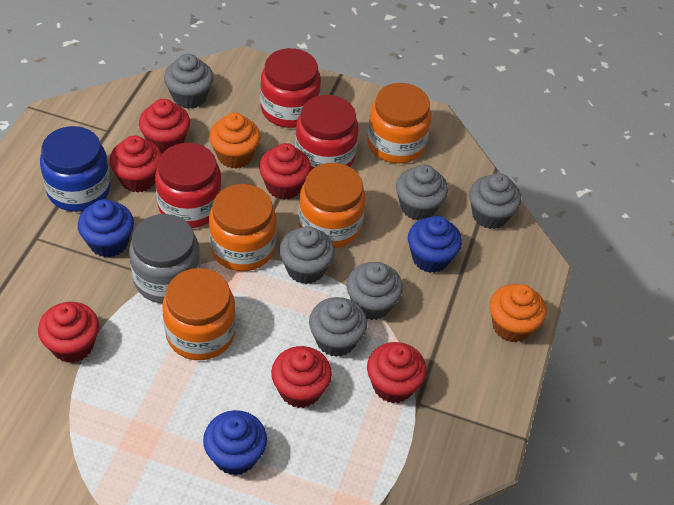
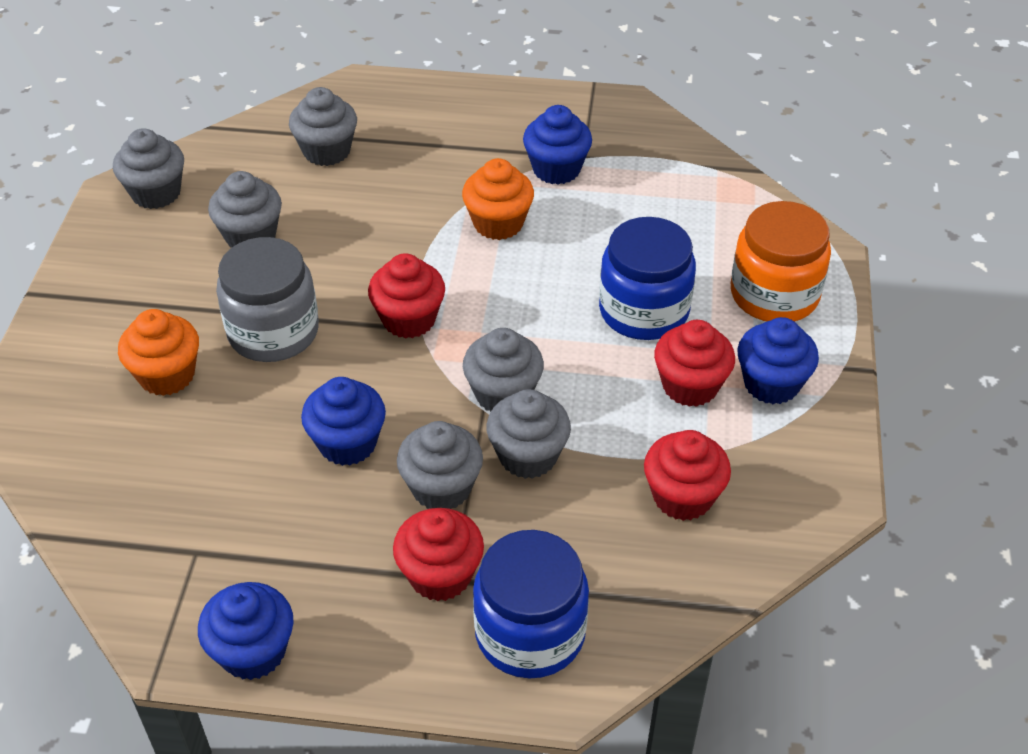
blue cupcake: [78,199,134,258] [203,410,267,476] [408,216,462,273] = 3 -> [198,582,294,680] [301,377,386,466] [523,105,592,185] [737,317,819,404] = 4
blue jar: [40,126,111,212] = 1 -> [473,530,589,678] [599,217,696,340] = 2
orange jar: [162,268,236,360] [209,184,277,271] [298,163,366,248] [367,83,431,163] = 4 -> [731,201,831,322] = 1
red cupcake: [38,302,99,363] [109,135,162,193] [139,99,190,154] [259,143,311,200] [271,346,332,408] [367,342,427,403] = 6 -> [368,253,445,339] [393,508,484,601] [644,430,731,521] [654,320,735,407] = 4
red jar: [155,143,222,228] [260,48,321,128] [295,95,359,170] = 3 -> none = 0

